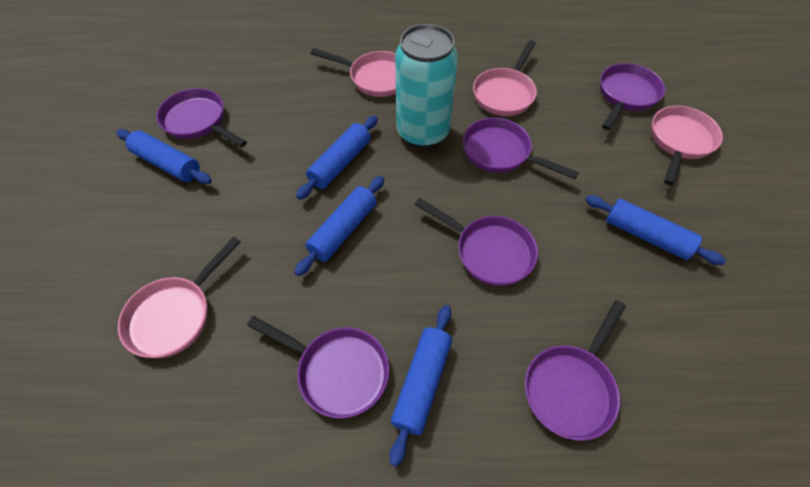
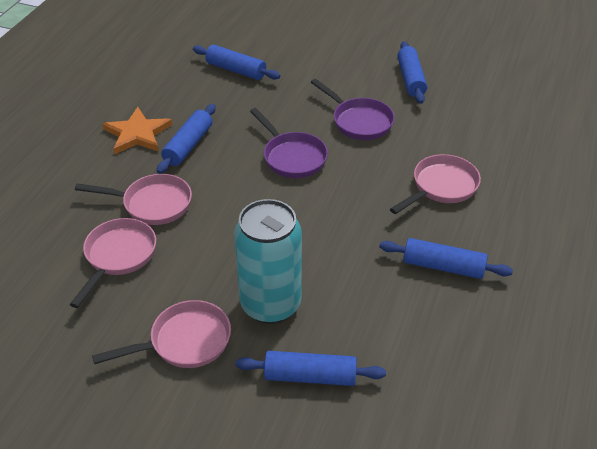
orange star: none = 0 -> [102,107,172,155] = 1
purple pan: [156,88,247,148] [247,316,389,418] [415,198,538,286] [463,118,579,179] [525,300,626,441] [600,63,665,130] = 6 -> [250,108,328,178] [311,79,395,140] = 2

